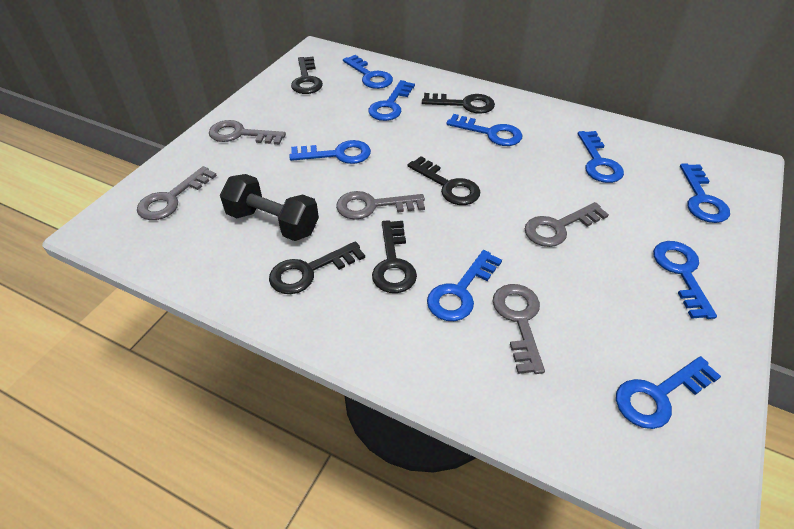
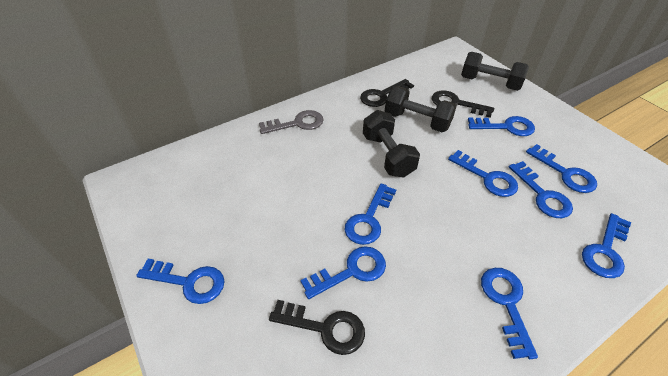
black dumbbell: [220,174,319,241] = 1 -> [363,110,420,178] [385,86,457,132] [461,52,529,91] = 3
black key: [269,241,365,294] [291,57,323,94] [372,220,417,293] [408,156,480,205] [422,93,495,114] = 5 -> [269,300,365,355] [360,79,414,107] [432,91,494,118] = 3
grey key: [137,166,217,220] [209,120,286,145] [336,191,425,220] [493,284,545,374] [525,202,609,247] = 5 -> [259,110,324,134] = 1

